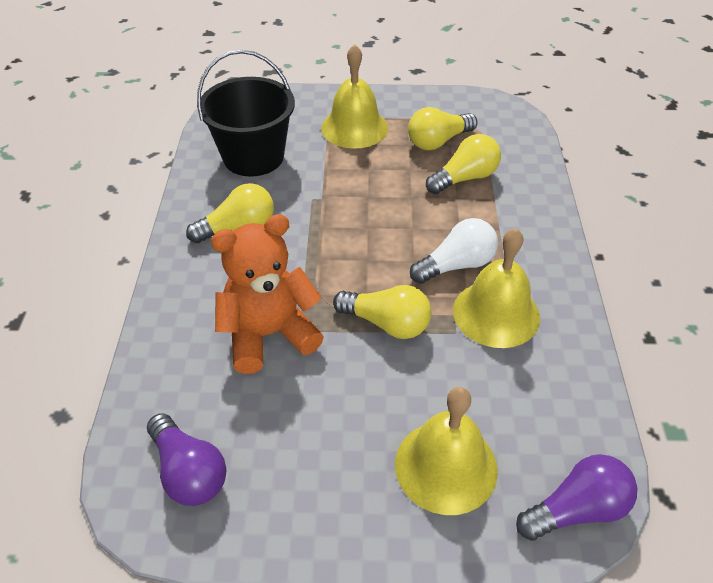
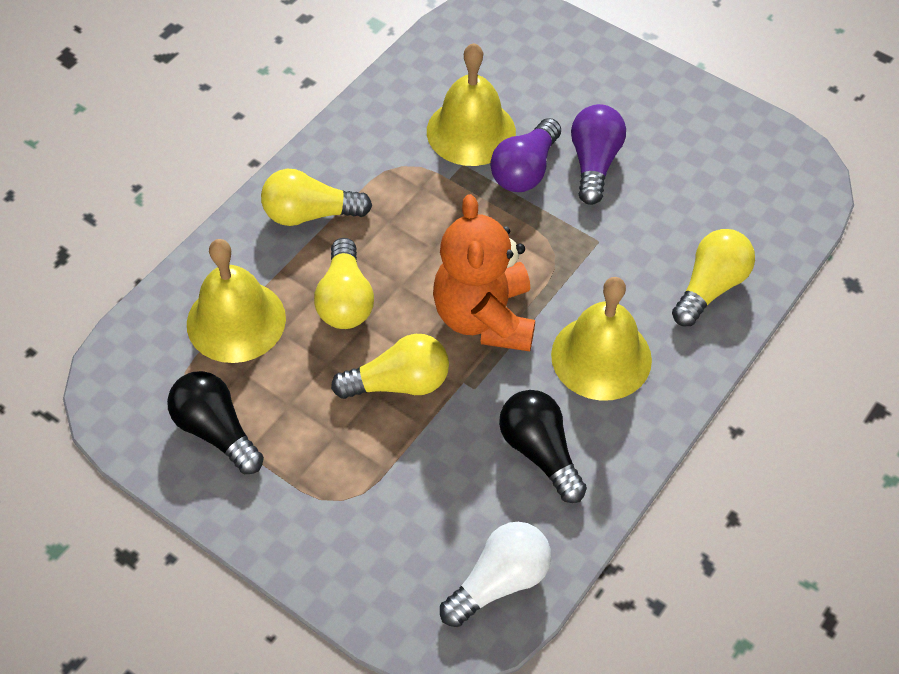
black bucket: [197,50,295,176] = 1 -> none = 0
black light bulb: none = 0 -> [167,371,264,474] [499,390,587,503] = 2

